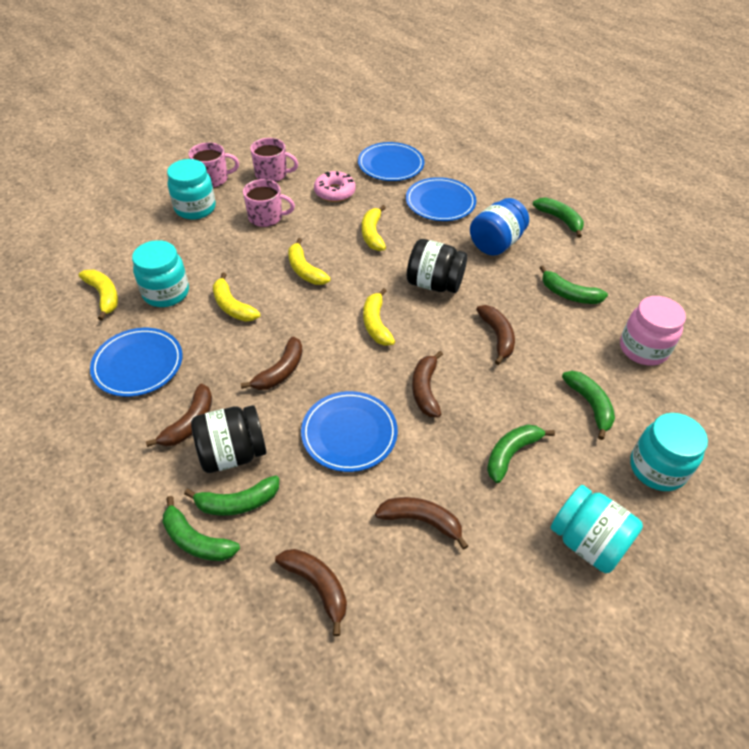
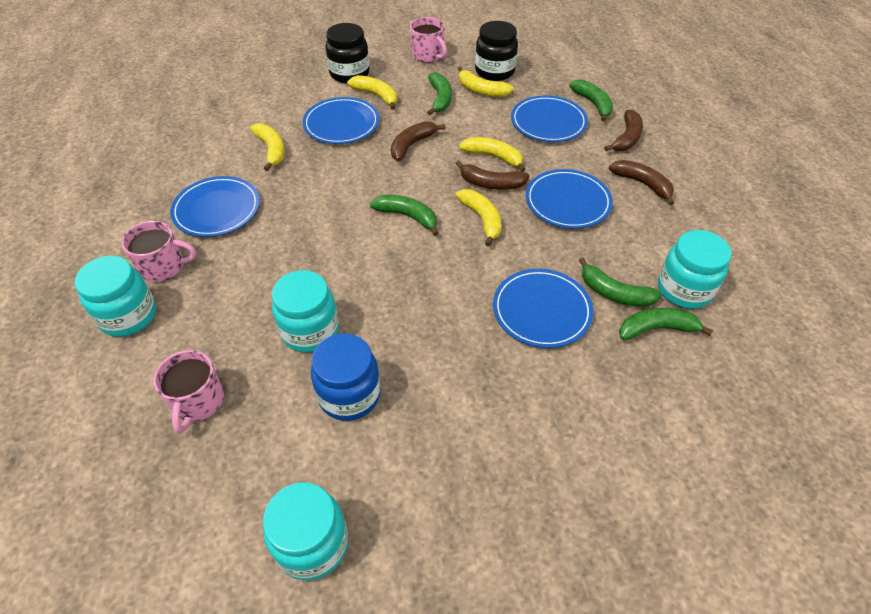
blue plate: [90,328,183,397] [301,391,398,472] [358,142,425,181] [406,177,476,221] = 4 -> [170,176,260,237] [302,97,379,144] [493,269,593,348] [511,95,588,142] [526,169,613,229] = 5
brown banana: [146,384,212,447] [240,336,302,390] [275,549,347,636] [375,497,468,550] [412,351,443,417] [476,305,515,365] = 6 -> [391,121,446,161] [455,160,529,190] [604,110,643,151] [609,160,674,205] = 4
green banana: [163,496,240,561] [184,476,279,516] [487,425,555,483] [533,197,584,238] [540,266,608,304] [562,371,615,440] = 6 -> [370,195,438,236] [427,72,452,115] [569,79,613,122] [579,257,662,307] [619,308,713,340] = 5
pink donut: [314,171,355,202] = 1 -> none = 0
pink jar: [620,296,686,366] = 1 -> none = 0

